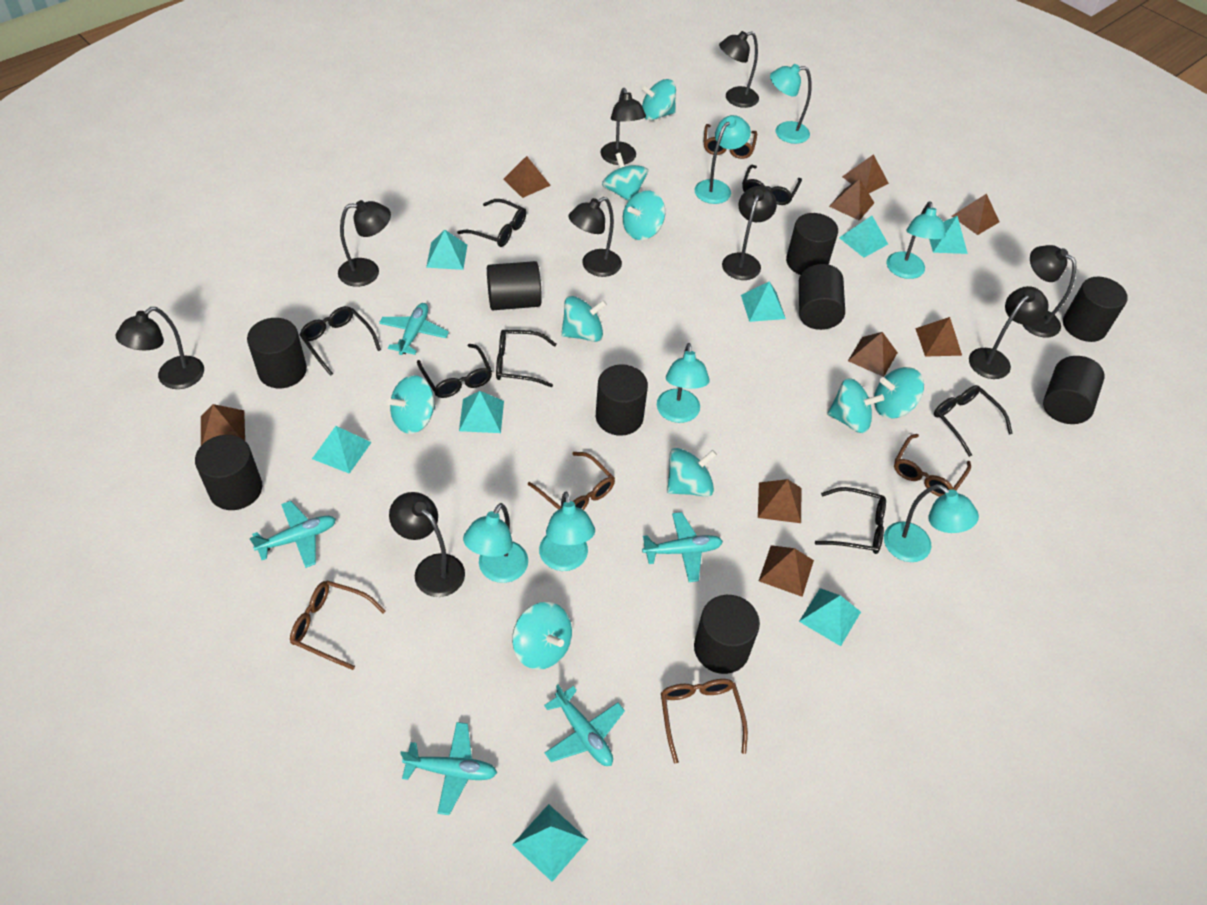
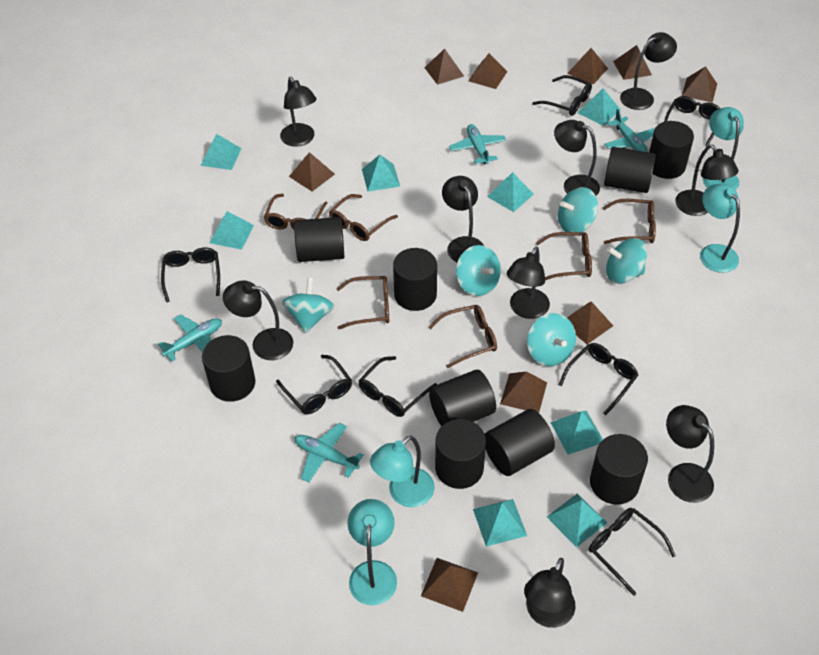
brown glasses: [290,581,386,670] [528,452,615,510] [661,679,748,764] [704,124,757,159] [894,434,971,497] = 5 -> [264,194,327,230] [329,194,398,241] [337,276,389,329] [429,305,497,368] [536,232,592,280] [603,199,656,244] = 6
turquoise lamp: [463,503,528,583] [539,491,595,571] [657,343,709,423] [695,115,751,204] [770,64,812,144] [884,484,979,562] [887,201,946,279] = 7 -> [347,499,397,606] [370,436,435,507] [700,184,740,273] [703,107,744,190] = 4
turquoise plane: [250,501,336,568] [379,303,449,355] [400,722,497,815] [544,684,625,766] [642,512,723,582] = 5 -> [158,314,222,361] [295,423,364,482] [449,124,506,164] [604,109,655,152] = 4
turquoise spinning top: [387,375,435,434] [512,602,572,670] [561,296,607,342] [602,153,648,201] [623,190,665,240] [641,79,676,120] [667,448,717,497] [827,378,884,433] [874,367,924,418] = 9 -> [282,278,334,333] [456,245,501,296] [527,313,576,366] [558,187,598,232] [606,238,647,284] = 5

